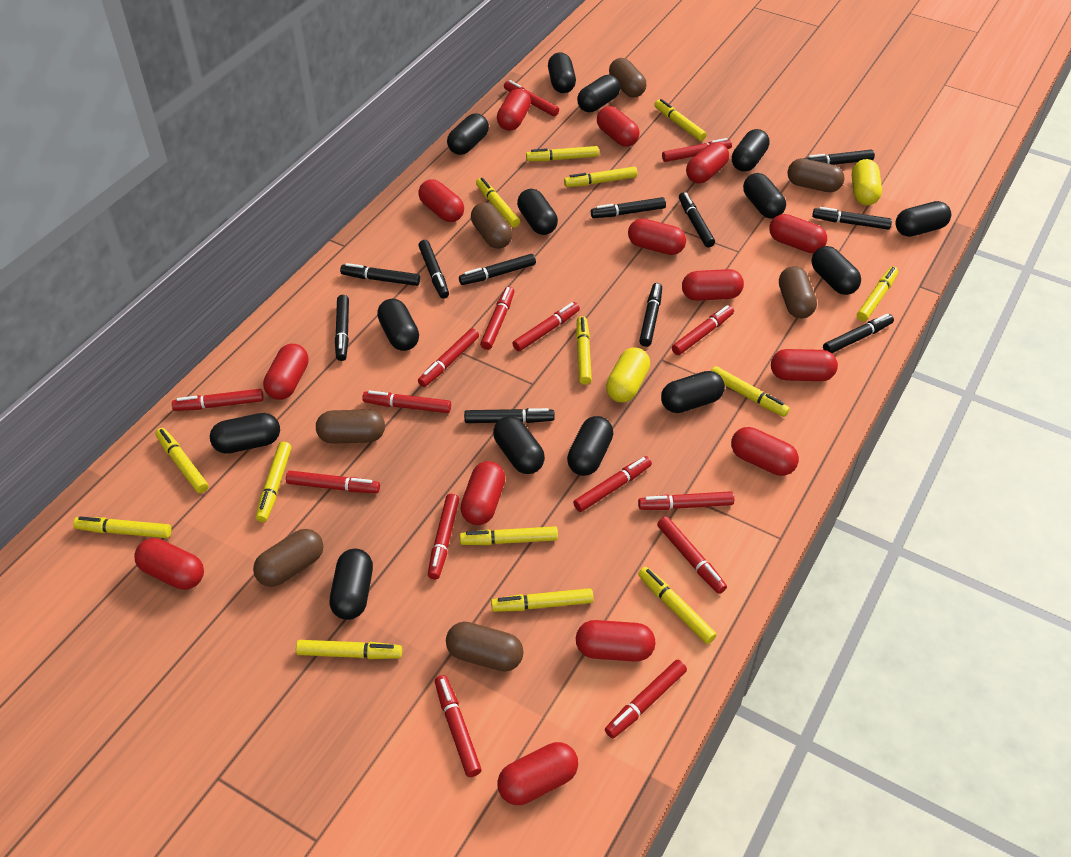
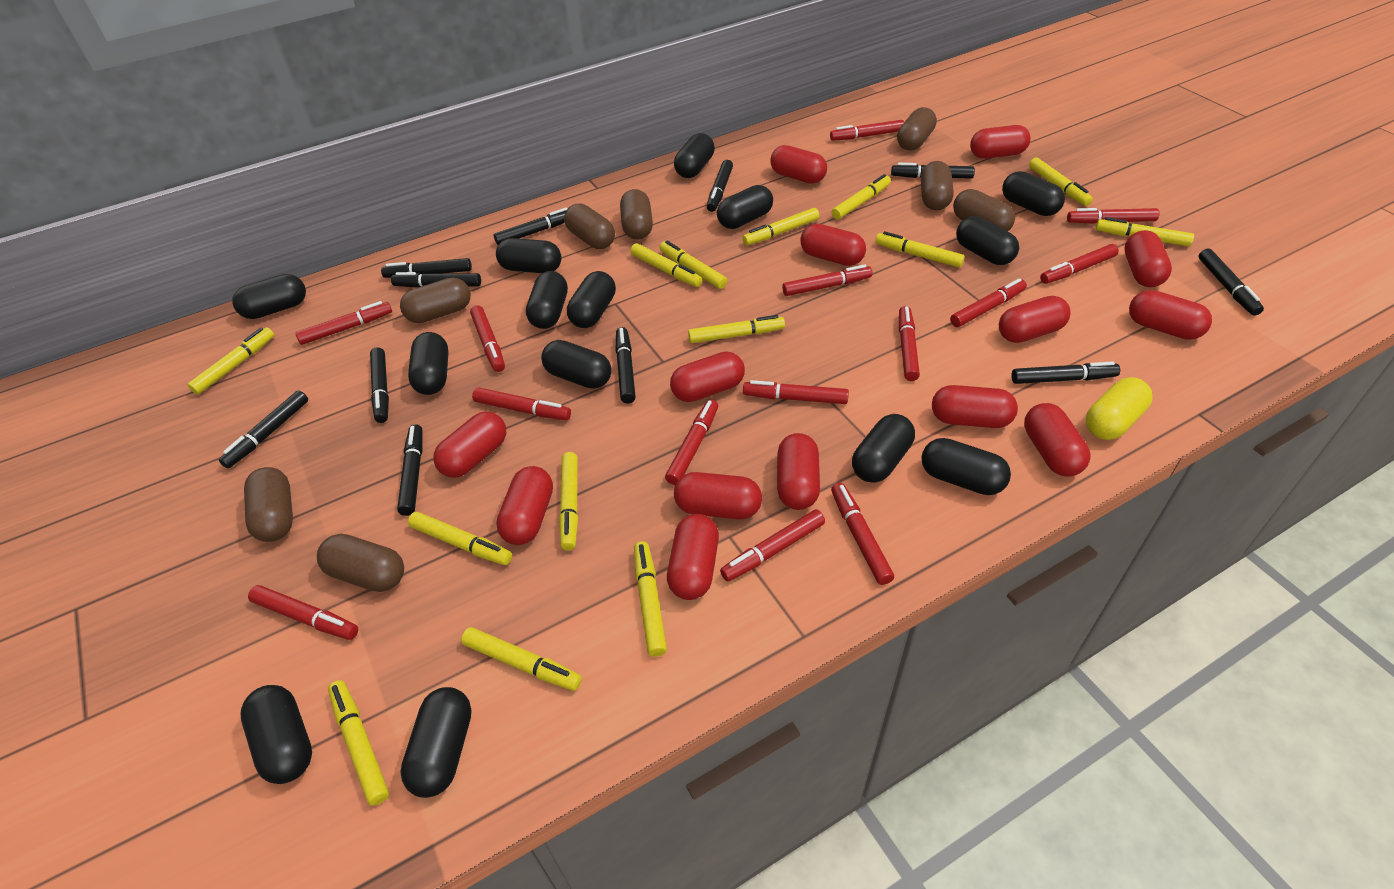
brown capsule: [253,529,323,587] [316,409,385,444] [446,622,524,672] [471,202,512,249] [609,58,646,97] [779,266,817,318] [787,158,845,192] = 7 -> [244,467,293,542] [317,534,404,592] [400,277,471,323] [564,203,615,249] [620,189,653,239] [897,107,937,151] [921,161,954,210] [953,189,1015,231] = 8
red marker: [172,389,264,411] [286,471,380,493] [362,390,451,413] [418,328,479,387] [428,494,459,579] [435,675,482,777] [480,286,515,350] [504,80,559,116] [512,302,580,351] [573,456,652,512] [605,660,687,738] [638,491,734,510] [657,516,727,594] [662,138,732,162] [672,305,734,355] = 15 -> [248,585,358,640] [295,301,392,345] [470,305,505,372] [472,387,571,420] [665,399,718,485] [720,509,825,581] [743,380,849,404] [782,264,872,296] [830,120,904,141] [831,483,894,585] [899,306,920,381] [950,278,1027,327] [1040,244,1119,284] [1067,208,1160,224] = 14
yellow capsule: [606,347,650,402] [852,159,882,205] = 2 -> [1086,377,1153,440] = 1

